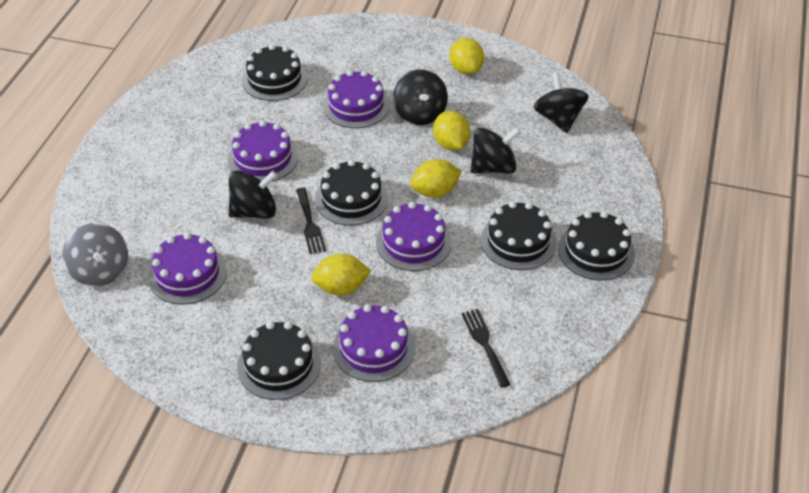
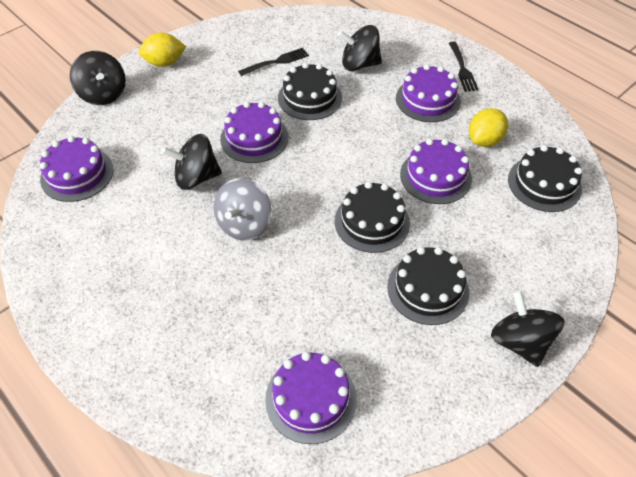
black cake: [237,321,321,400] [242,44,308,101] [315,160,388,225] [481,201,556,270] [558,211,635,281] = 5 -> [278,63,342,120] [335,181,410,253] [387,247,469,325] [508,145,583,212] = 4
yellow lemon: [311,254,371,295] [410,159,462,198] [433,111,470,150] [450,38,484,75] = 4 -> [139,33,186,67] [469,108,508,147] = 2

